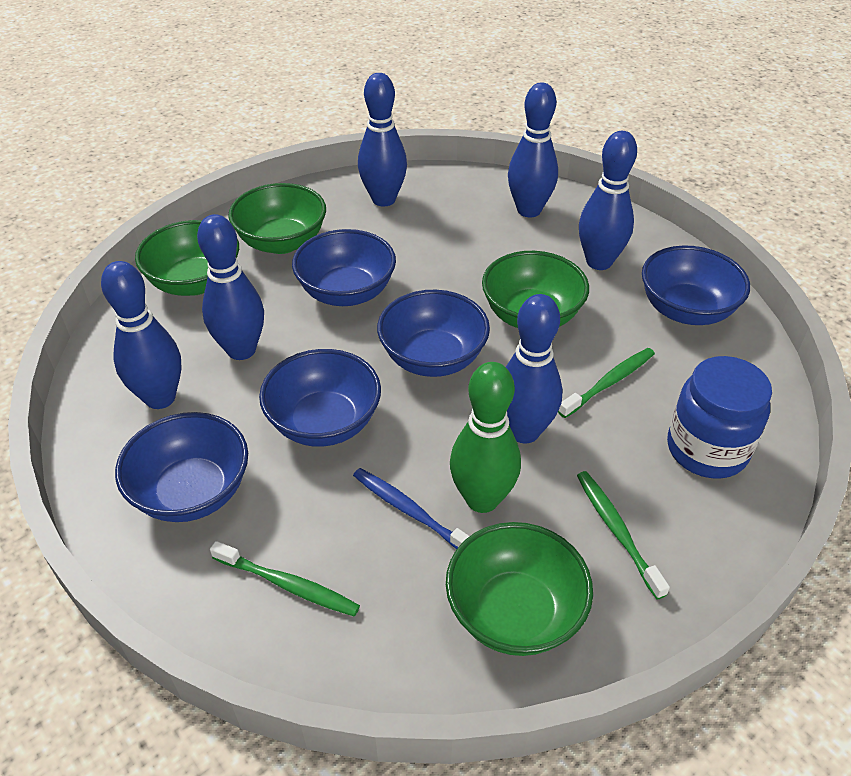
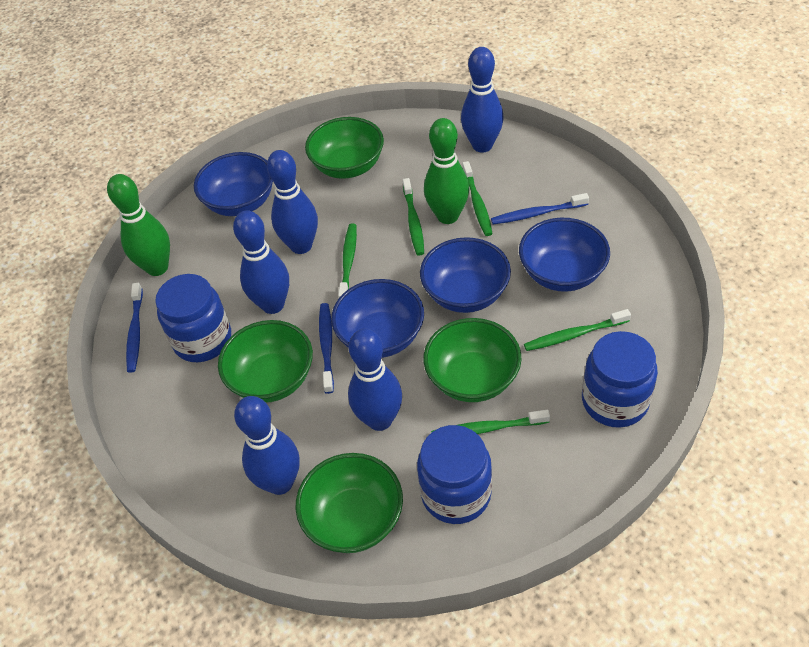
blue bowl: [115,412,248,522] [259,349,381,447] [292,229,396,306] [377,290,490,377] [642,245,750,325] = 5 -> [194,152,273,216] [331,279,424,358] [420,237,511,313] [519,218,610,292] = 4
blue bowling pin: [101,261,181,409] [197,214,264,360] [358,73,407,207] [506,294,563,443] [508,83,558,217] [579,131,637,270] = 6 -> [233,210,289,314] [234,396,300,495] [267,150,318,254] [348,329,402,431] [461,47,504,153] = 5
blue jar: [667,356,772,479] = 1 -> [155,274,231,362] [417,425,492,524] [582,331,658,428] = 3
blue toothbrush: [353,468,470,549] = 1 -> [126,283,143,373] [319,303,334,394] [491,193,589,224] = 3
green bowling pin: [450,362,521,513] = 1 -> [107,174,170,276] [424,118,469,224] = 2
green toothbrush: [210,541,360,617] [558,348,655,418] [577,471,670,600] = 3 -> [338,223,357,298] [403,178,424,256] [431,410,550,434] [462,161,493,236] [524,309,631,351] = 5

